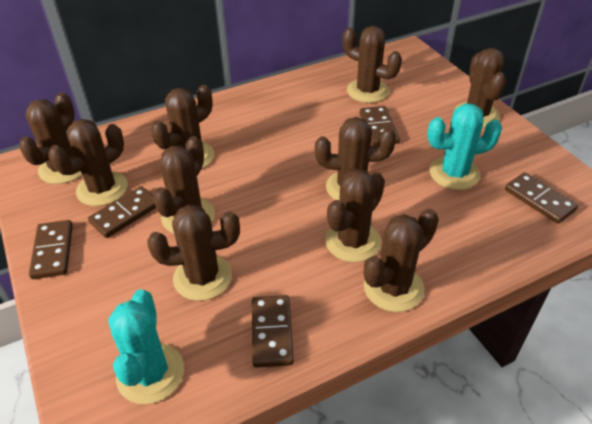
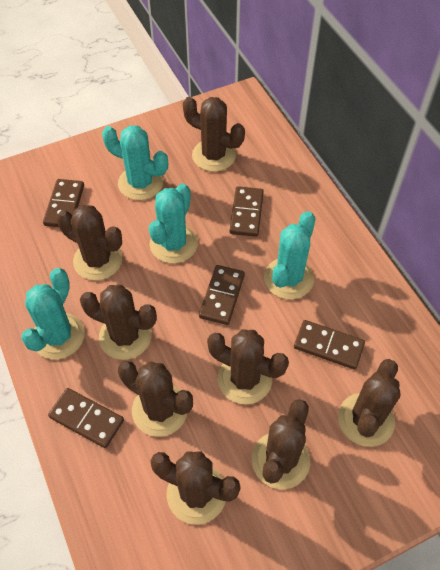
brown cactus: [19,92,82,184] [48,119,128,206] [147,205,240,301] [151,85,214,168] [153,136,215,234] [315,117,396,200] [325,169,385,262] [343,26,402,103] [364,209,439,312] [454,48,506,128] = 10 -> [57,205,122,280] [80,285,157,360] [118,361,193,437] [150,451,241,525] [183,97,245,172] [207,329,289,404] [252,399,310,489] [338,359,401,447] = 8
turquoise cactus: [108,289,184,404] [427,103,502,190] = 2 -> [21,268,85,359] [102,125,168,200] [149,184,198,263] [264,211,315,300] = 4

